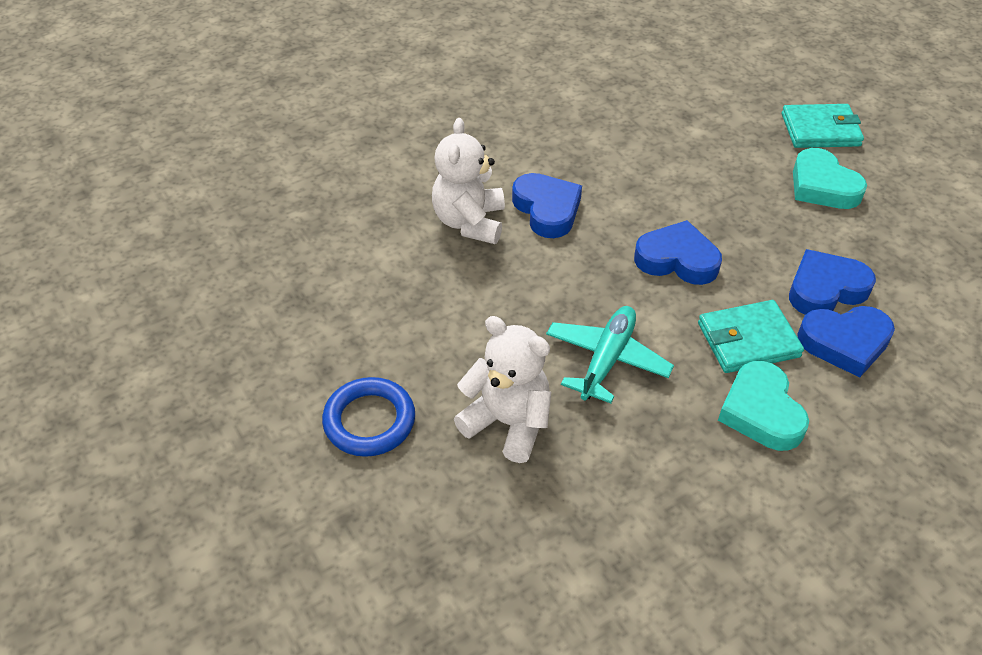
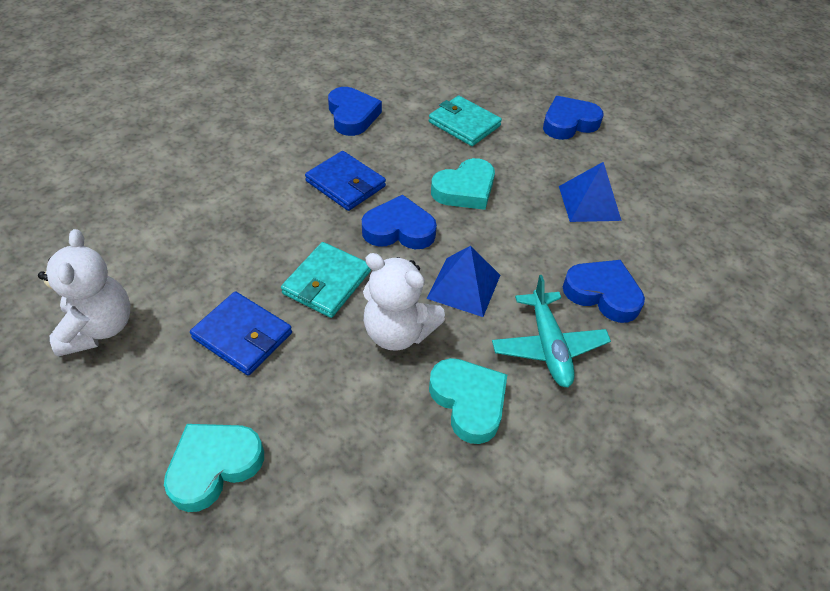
blue pyramid: none = 0 -> [427,246,500,317] [559,162,622,222] = 2
blue ring: [322,377,415,457] = 1 -> none = 0
blue wallet: none = 0 -> [190,291,292,376] [305,151,386,211] = 2
turquoise heart: [718,361,809,451] [793,148,867,209] = 2 -> [164,424,264,512] [429,358,507,444] [431,158,495,210] = 3

